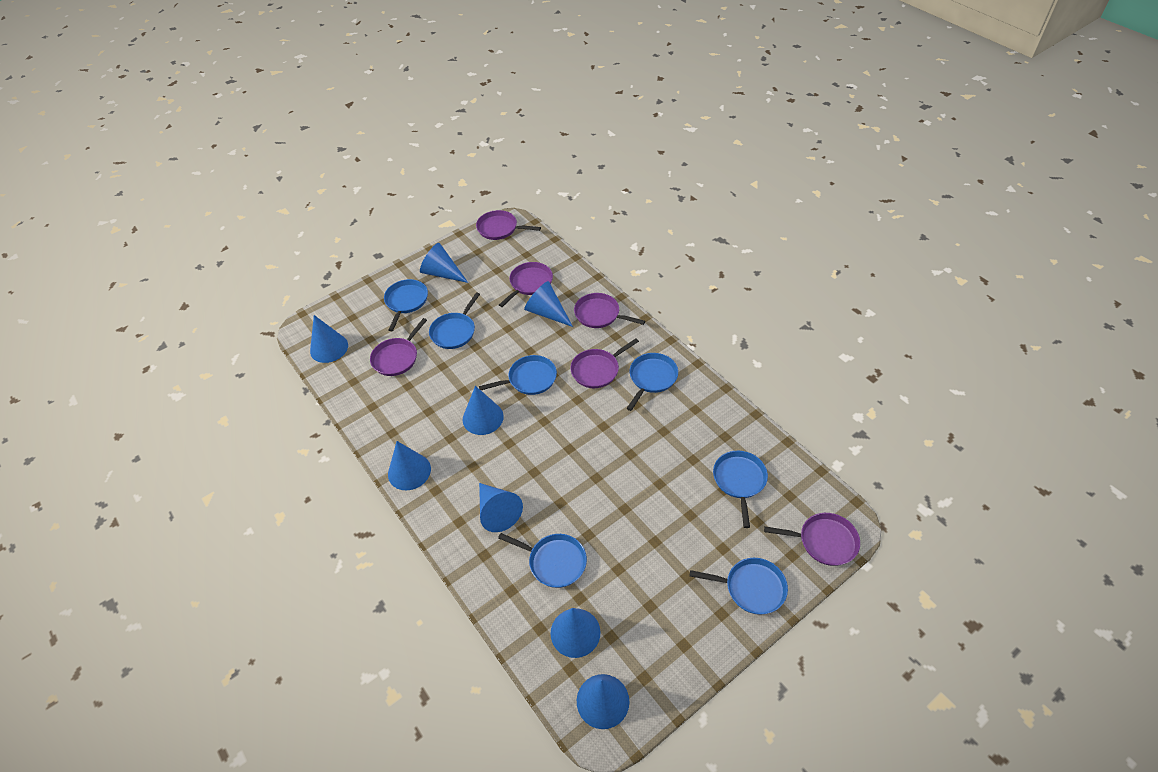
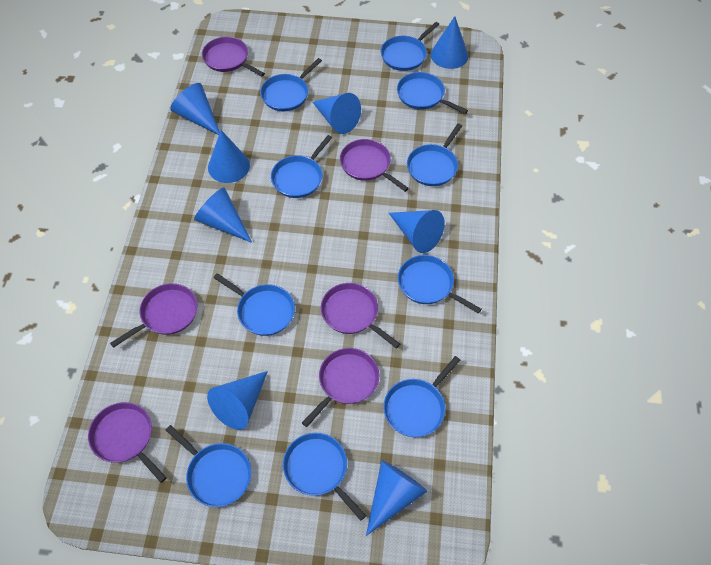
blue pan: [384,279,428,331] [429,292,480,349] [479,355,557,395] [498,533,587,588] [626,353,678,411] [690,558,788,615] [713,451,768,528] = 7 -> [166,425,251,507] [213,273,295,336] [260,58,322,111] [271,135,332,198] [283,433,366,521] [381,22,440,71] [383,356,460,437] [397,72,468,114] [398,255,482,314] [407,124,462,186] = 10

